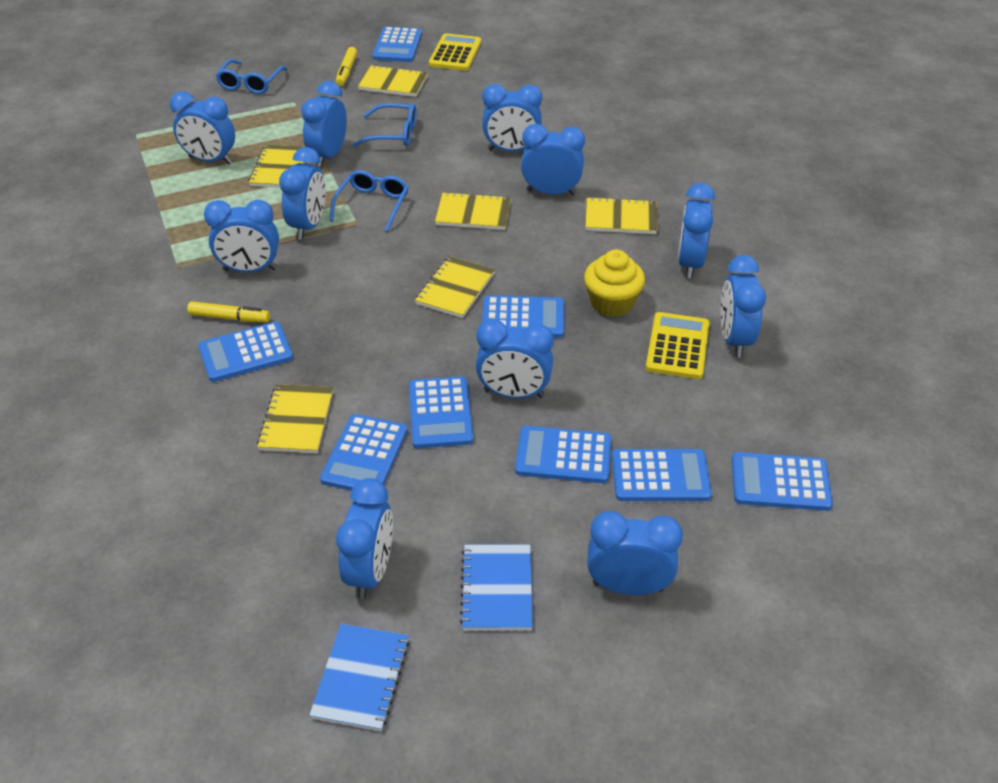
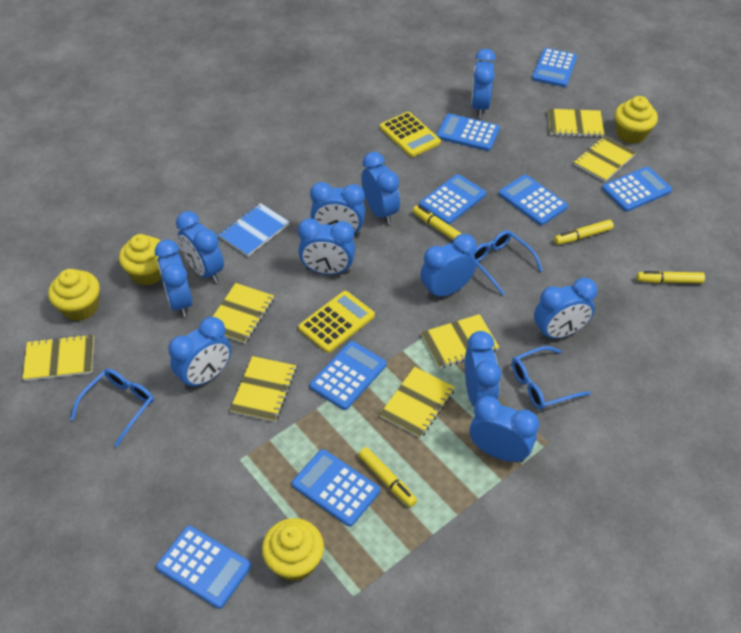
blue notebook: [309,624,409,731] [460,544,533,631] = 2 -> [219,203,289,257] = 1
yellow cupcake: [584,250,645,317] = 1 -> [48,269,100,321] [119,234,162,286] [262,518,324,581] [615,96,658,144] = 4
yellow marker: [187,301,270,323] [336,47,357,86] = 2 -> [358,447,417,507] [413,205,462,240] [554,220,614,245] [637,271,705,283] = 4
yellow notebook: [248,145,305,188] [257,384,333,453] [358,65,428,97] [415,256,495,318] [435,192,511,230] [585,197,657,234] = 6 -> [23,334,94,381] [213,283,274,344] [230,356,296,422] [379,367,455,438] [421,314,499,368] [548,109,604,137] [573,135,636,182] = 7

